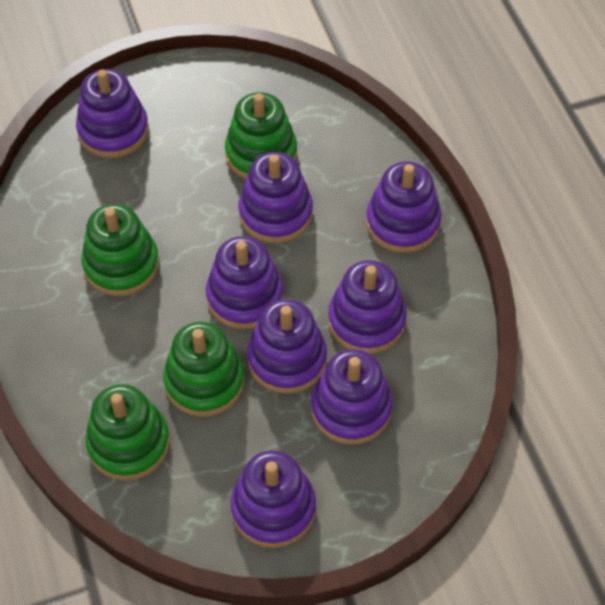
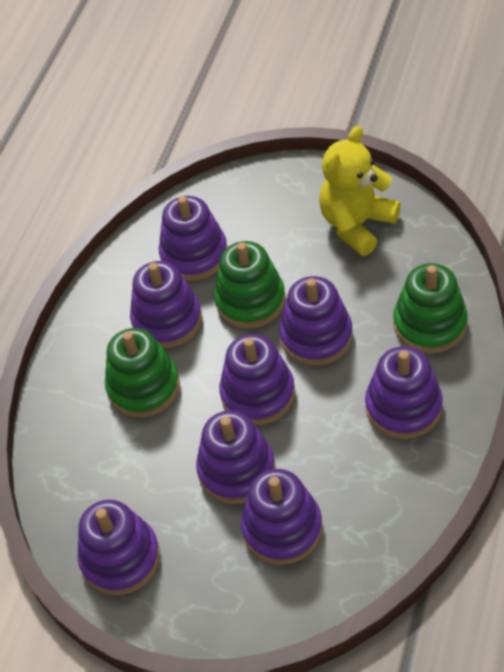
green stacking toy: [82,204,159,296] [85,384,170,481] [163,322,244,417] [225,92,297,179] = 4 -> [105,328,180,418] [214,241,285,328] [393,263,468,353] = 3
yellow teddy bear: none = 0 -> [319,126,401,256] = 1

